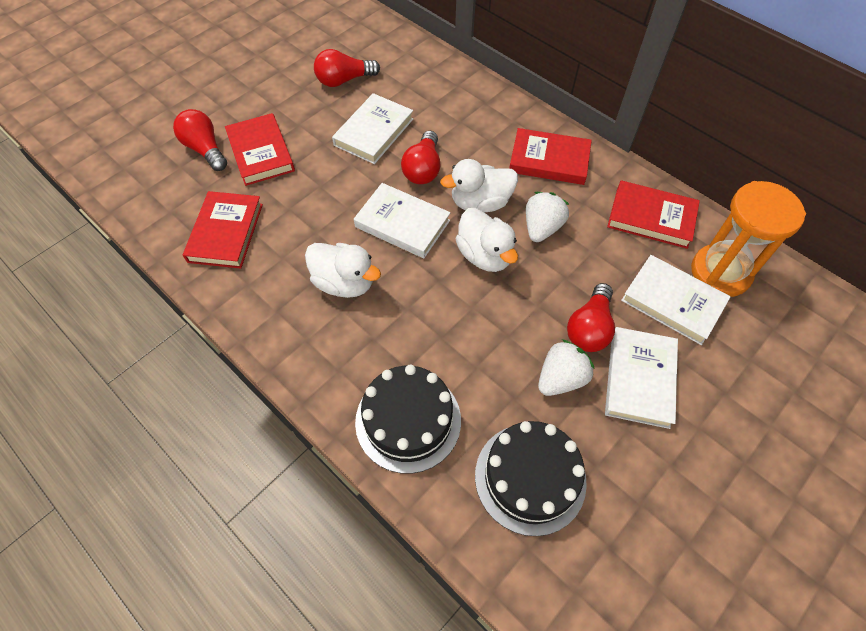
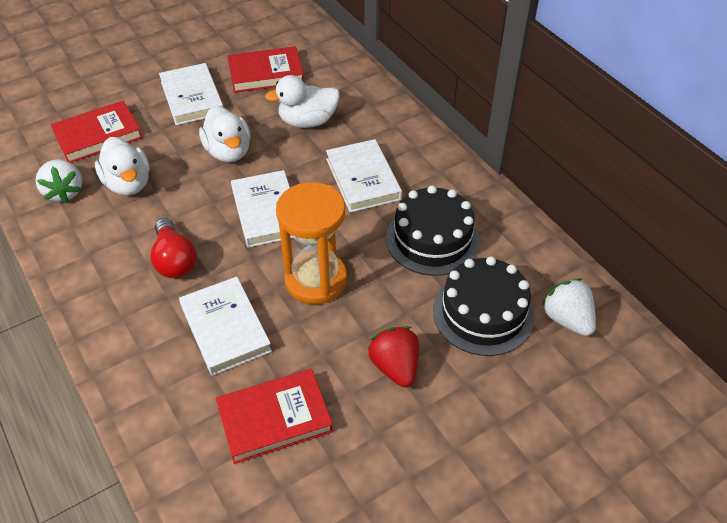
red book: [183,191,263,269] [225,113,295,186] [509,128,592,185] [607,180,700,249] = 4 -> [51,101,143,163] [216,369,333,464] [228,46,304,93] = 3
red light bulb: [173,109,227,171] [314,49,380,87] [401,131,440,184] [567,283,615,352] = 4 -> [150,218,197,278] = 1
red strawberry: none = 0 -> [368,326,419,387] = 1

